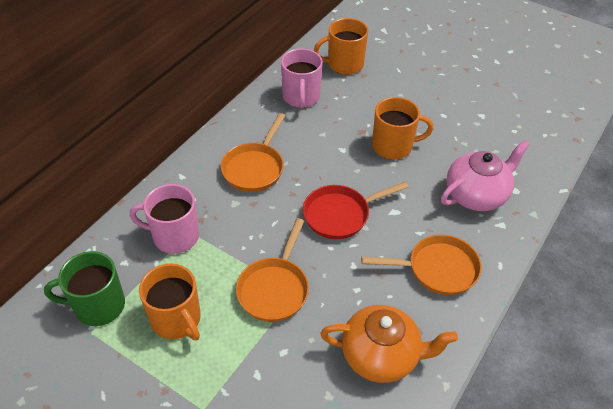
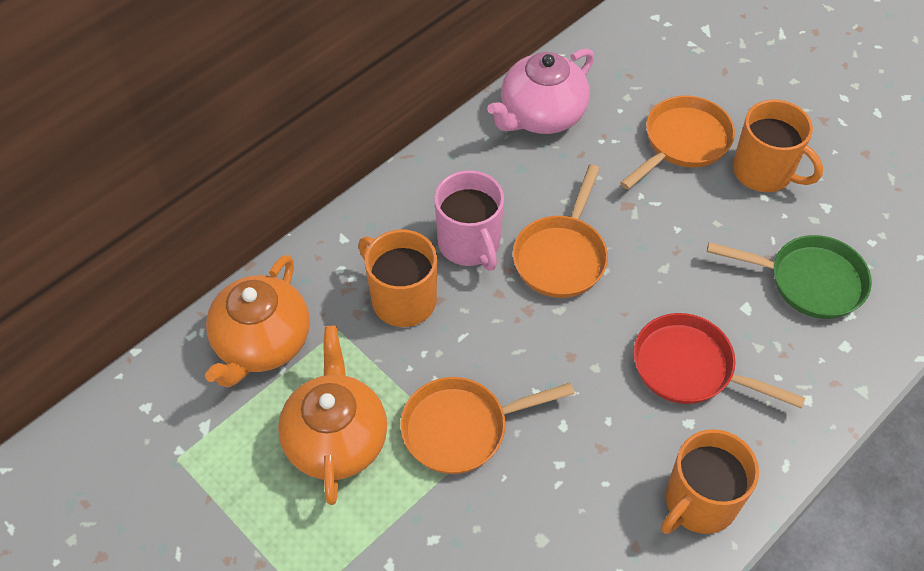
green mug: [44,251,125,326] = 1 -> none = 0
green pan: none = 0 -> [707,235,872,319] = 1
orange teapot: [320,305,458,383] = 1 -> [205,255,310,387] [278,326,387,505] = 2
pink mug: [130,184,199,254] [281,48,323,108] = 2 -> [434,170,504,271] = 1

